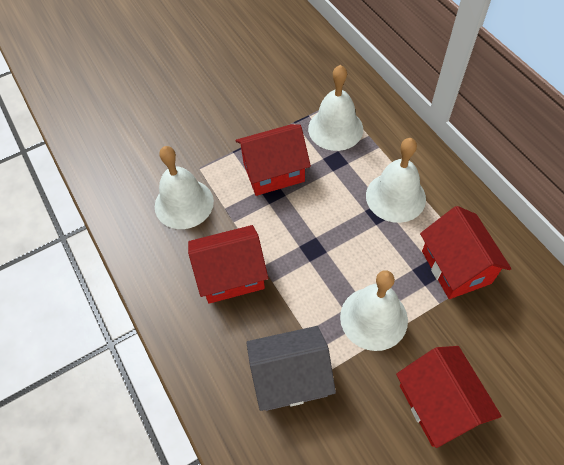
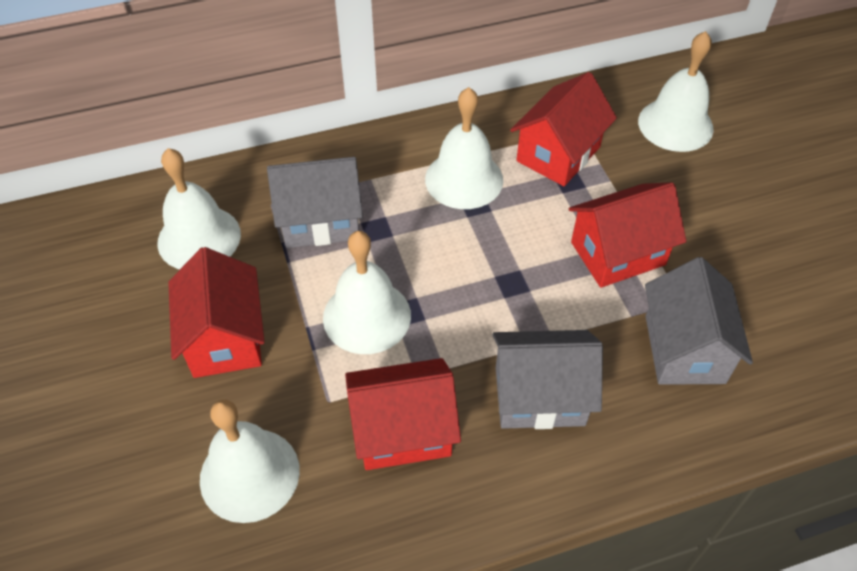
grey house: [246,326,336,411] = 1 -> [267,157,363,248] [492,330,603,429] [645,257,753,385] = 3
white bell: [155,146,214,229] [308,65,363,151] [340,270,408,351] [366,138,426,223] = 4 -> [158,148,241,269] [200,400,300,523] [323,231,411,354] [425,87,503,209] [638,31,714,152] = 5

